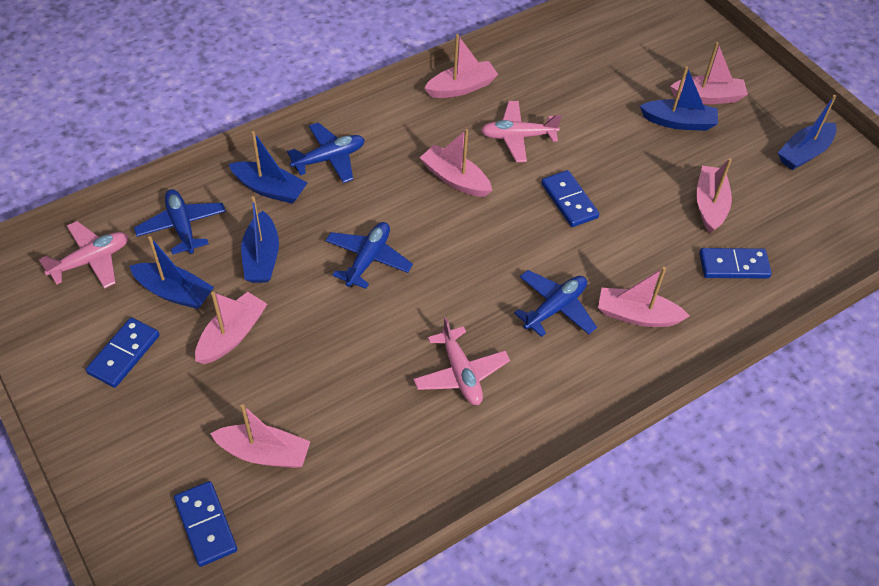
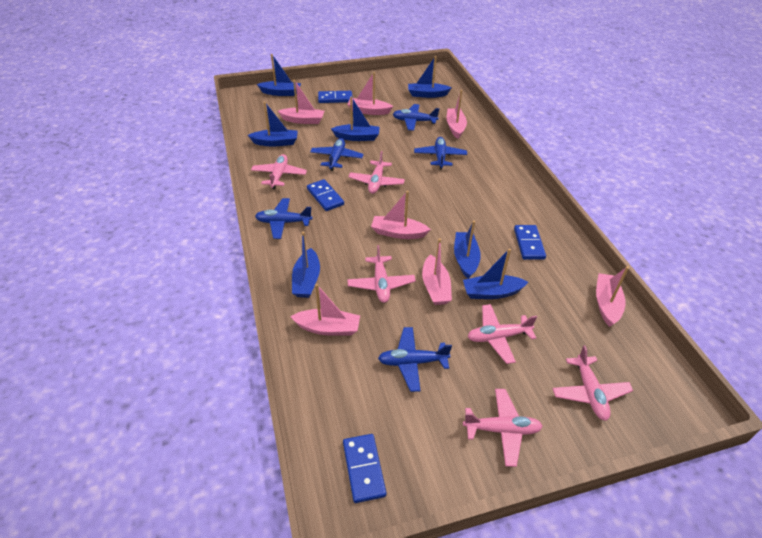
blue boat: [130,236,214,309] [229,131,307,204] [241,196,279,283] [640,66,718,131] [778,95,837,170] = 5 -> [248,102,298,146] [257,54,301,96] [292,231,320,298] [331,96,379,141] [408,56,451,98] [454,221,481,279] [463,249,528,299] = 7
blue plane: [134,189,226,255] [287,122,365,183] [325,222,413,289] [514,270,597,337] = 4 -> [255,198,313,239] [310,138,364,171] [378,327,452,392] [393,104,439,131] [414,137,467,170] = 5
pink plane: [39,221,128,289] [413,317,510,405] [481,101,562,162] = 3 -> [251,154,307,189] [347,245,416,303] [348,151,405,194] [463,389,543,467] [467,304,537,364] [552,345,633,421] = 6

